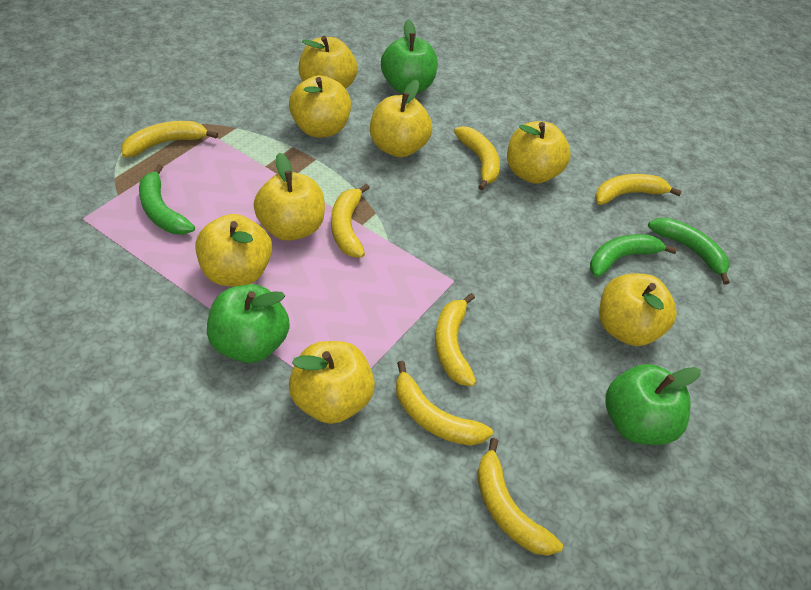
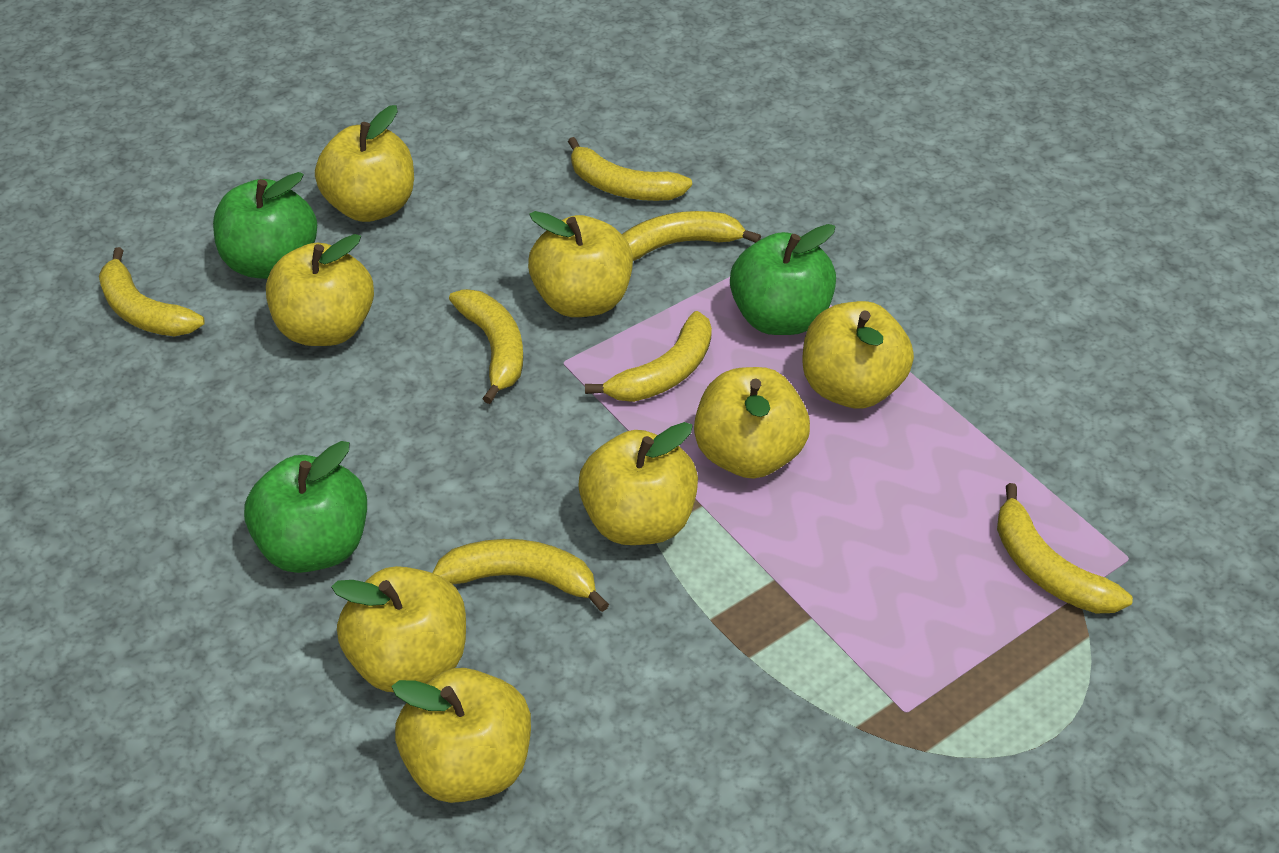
green banana: [139,164,195,235] [590,234,677,277] [648,218,730,285] = 3 -> none = 0

